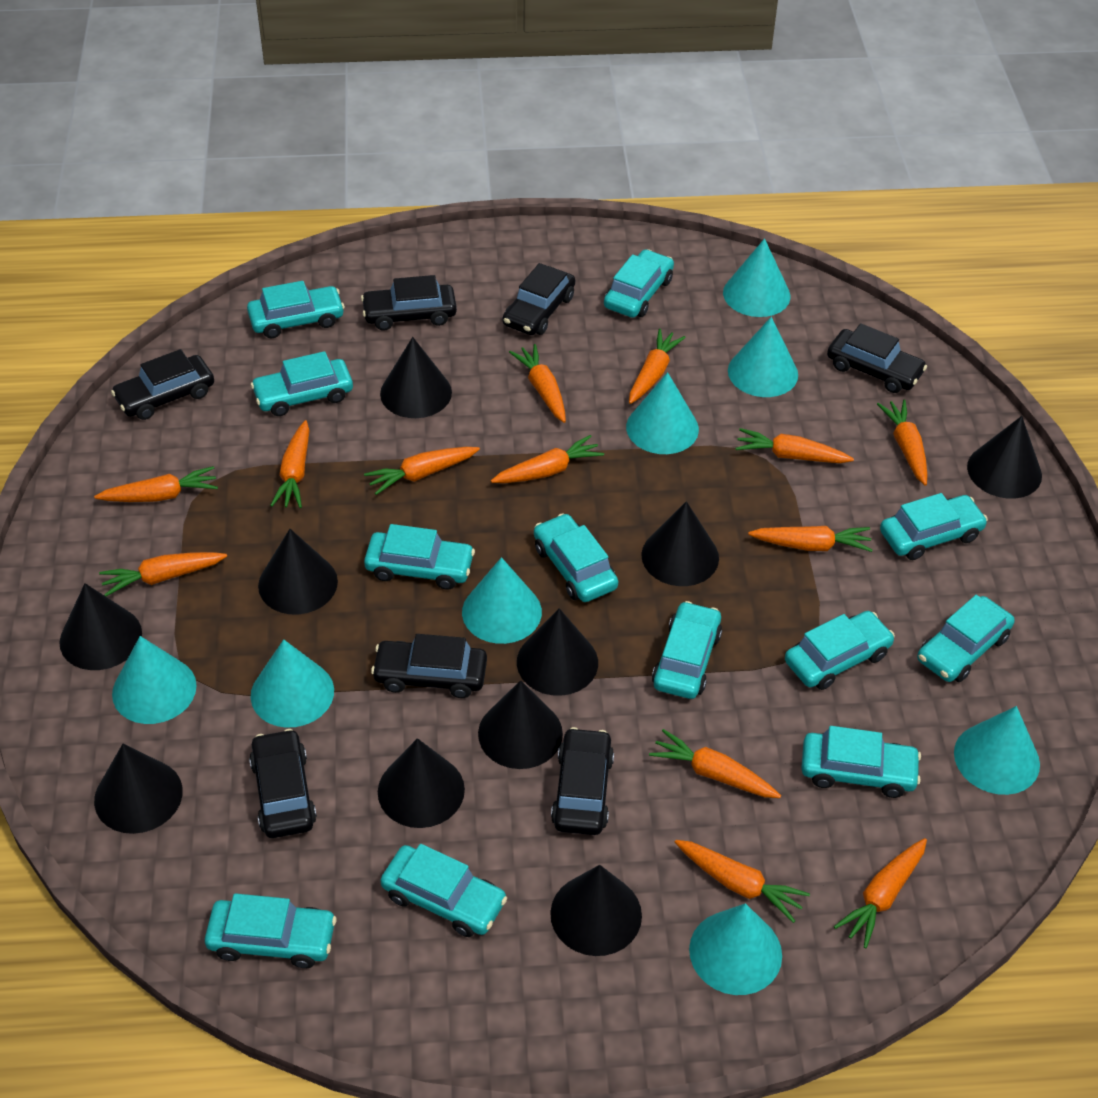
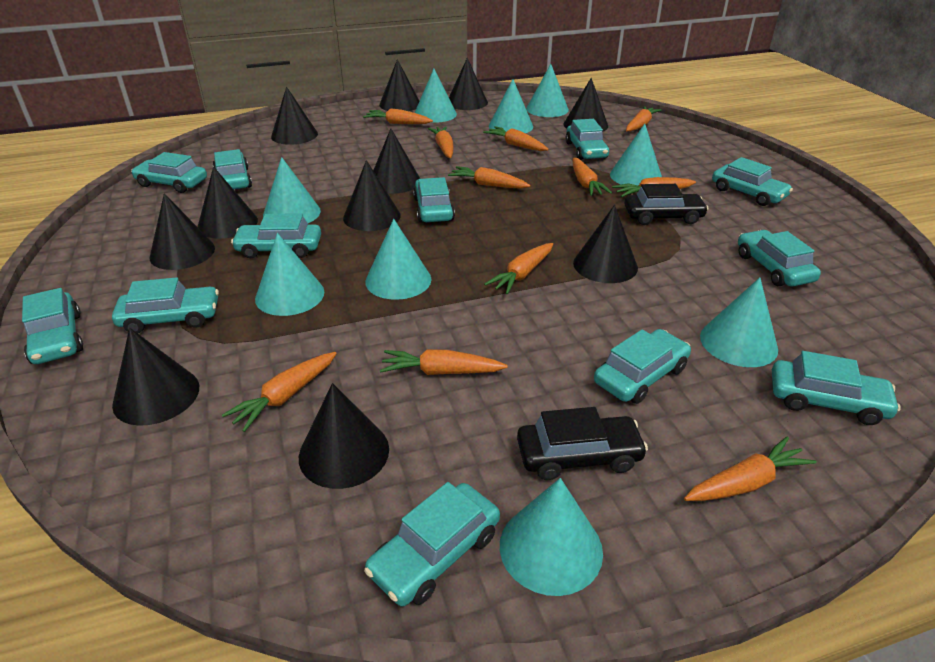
black car: [111,349,214,420] [249,729,317,838] [361,275,457,331] [371,634,487,698] [503,263,575,335] [551,727,614,835] [827,323,927,393] = 7 -> [517,407,648,480] [624,184,708,225] = 2
black cone: [59,583,142,670] [94,744,183,834] [258,529,338,615] [378,738,465,828] [380,337,452,418] [478,680,563,769] [517,608,598,696] [550,865,642,956] [641,501,719,586] [967,416,1042,499] = 10 -> [112,328,199,426] [150,193,215,270] [198,167,258,239] [271,87,318,145] [299,383,389,489] [343,160,401,231] [373,128,420,193] [379,59,419,111] [449,58,488,110] [564,78,608,132] [573,205,638,283] = 11
orange carrot: [94,466,218,502] [99,552,227,596] [270,420,310,508] [364,447,480,495] [491,435,604,483] [509,344,566,423] [629,329,686,404] [649,729,781,798] [675,840,810,923] [735,428,854,463] [748,526,872,552] [834,838,927,948] [877,400,928,486] = 13 -> [222,352,337,432] [363,108,433,124] [380,349,508,375] [428,126,454,158] [448,166,530,189] [483,126,549,151] [484,243,553,294] [572,157,612,196] [612,177,696,197] [626,106,661,132] [684,436,816,501] = 11
turquoise cone: [112,636,197,724] [251,639,334,728] [462,557,542,644] [626,372,699,454] [689,903,782,995] [723,238,790,317] [728,317,798,397] [954,706,1040,795] = 8 -> [255,233,324,316] [263,157,321,223] [365,219,432,300] [415,69,457,123] [489,79,533,133] [500,478,603,596] [526,64,569,117] [610,124,662,186] [700,277,778,367] = 9

